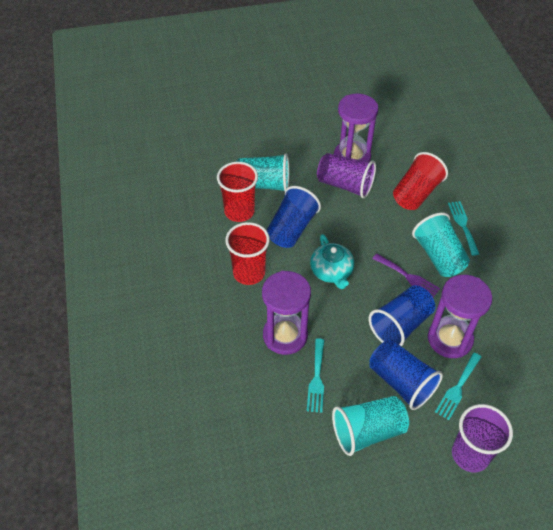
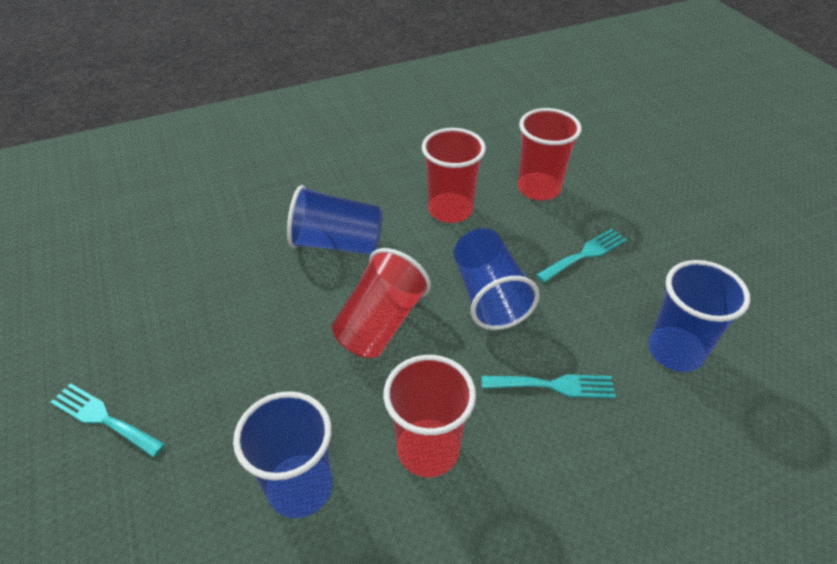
blue cup: [267,186,321,248] [369,285,435,347] [369,340,443,410] = 3 -> [233,391,333,518] [287,185,383,255] [454,228,540,330] [648,260,750,372] = 4
purple cup: [317,153,376,198] [452,404,513,472] = 2 -> none = 0
purple fork: [372,253,440,297] = 1 -> none = 0
purple hourglass: [262,271,311,355] [334,94,378,161] [428,275,492,358] = 3 -> none = 0
red cup: [217,162,258,222] [225,222,270,285] [393,152,448,210] = 3 -> [331,248,431,358] [383,355,476,477] [422,128,486,223] [517,108,582,201] = 4
turquoise cup: [236,153,289,191] [332,396,409,456] [412,212,470,277] = 3 -> none = 0
turquoise teapot: [310,234,354,289] = 1 -> none = 0

